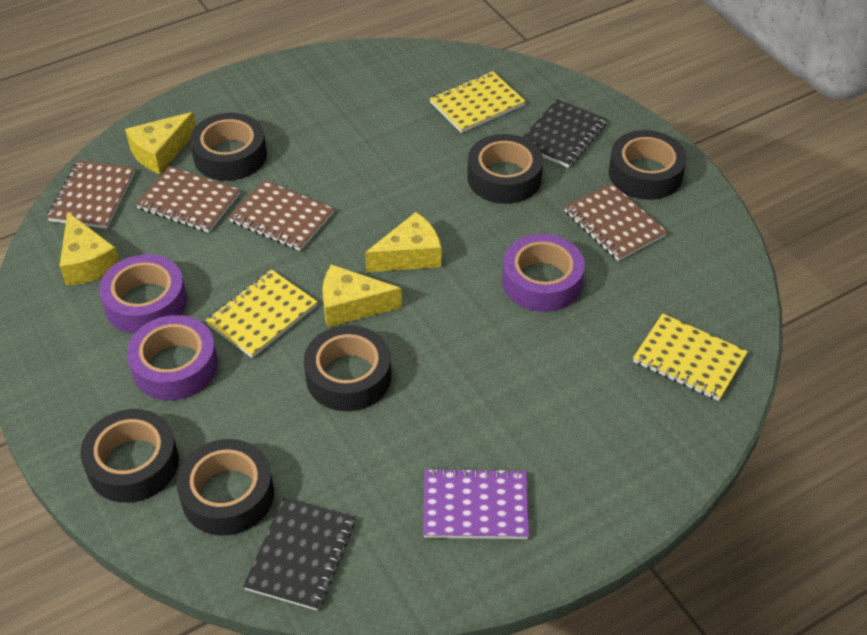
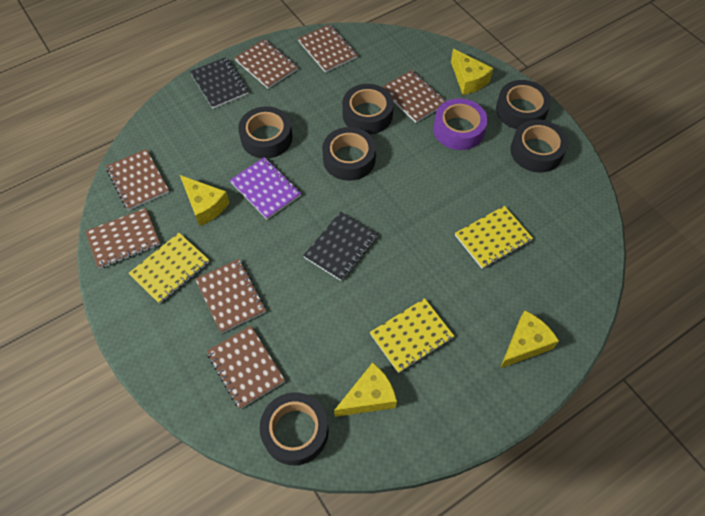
brown notebook: [47,160,135,229] [136,166,240,233] [229,180,334,251] [564,183,667,261] = 4 -> [85,208,160,269] [106,149,169,211] [195,259,266,333] [206,326,285,409] [234,39,298,89] [298,24,358,73] [382,70,446,123] = 7
purple tape: [99,254,187,334] [127,315,218,400] [502,234,585,312] = 3 -> [433,99,488,150] = 1

